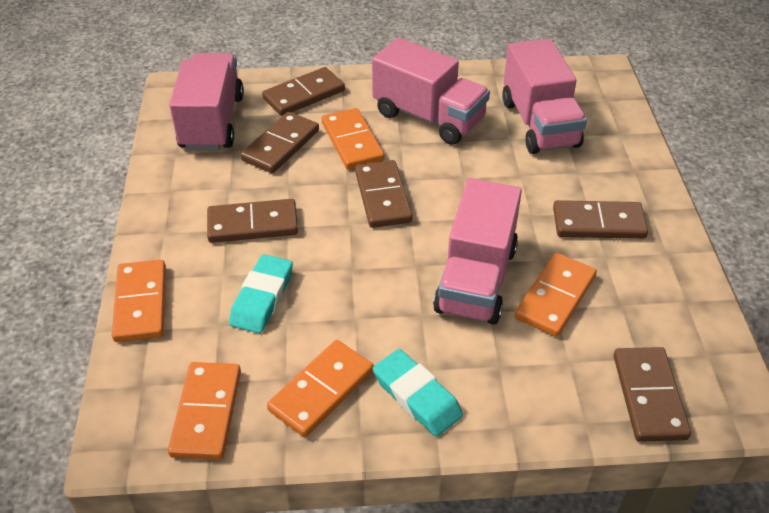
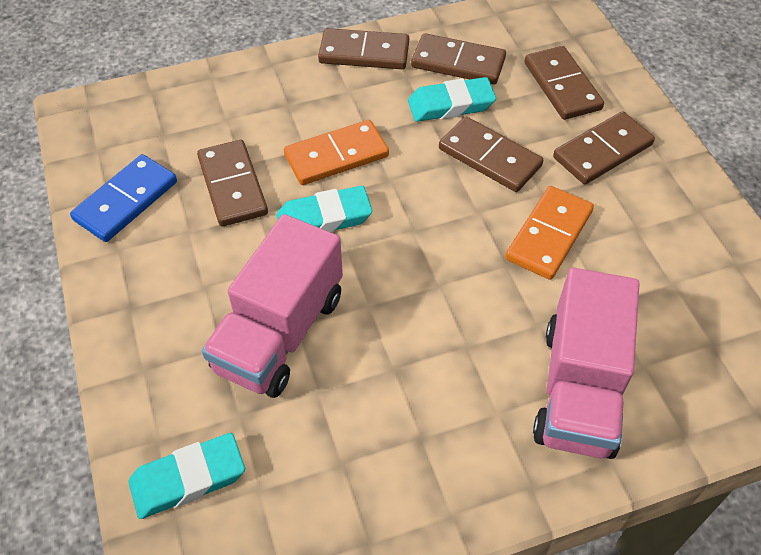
blue domino: none = 0 -> [70,154,177,242] = 1
orange domino: [112,260,166,342] [168,362,241,460] [267,340,374,437] [322,108,384,170] [515,253,597,337] = 5 -> [284,120,389,185] [505,186,594,280] = 2
pink truck: [169,53,244,151] [372,38,490,145] [433,178,522,325] [502,38,587,154] = 4 -> [202,214,343,398] [533,267,640,459] = 2
turquoise eraser: [229,254,293,334] [373,349,463,437] = 2 -> [128,433,245,519] [277,186,373,233] [408,77,496,122] = 3

